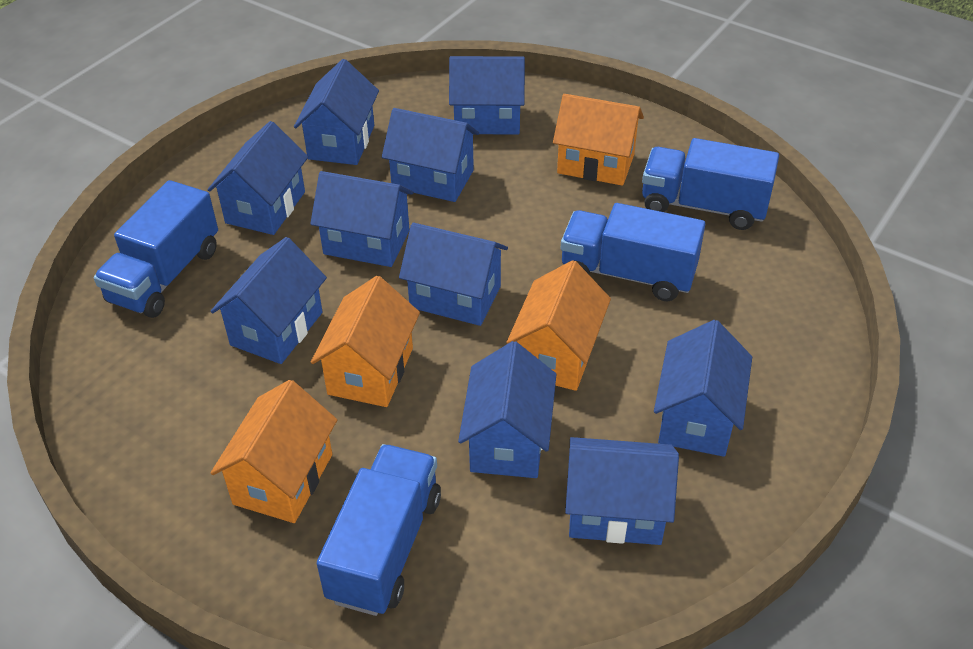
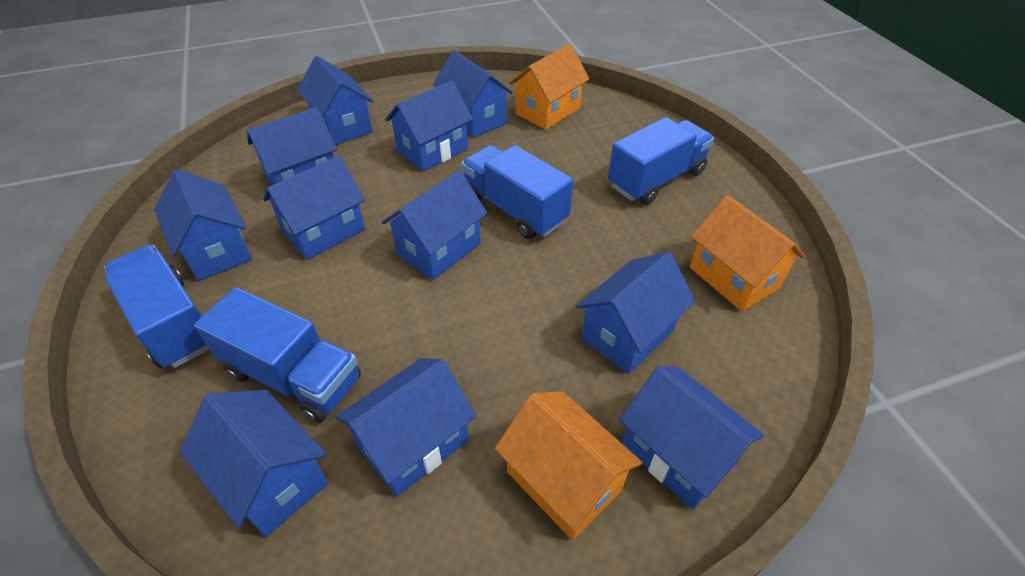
blue house: [208,121,308,235] [211,237,327,364] [294,59,379,165] [310,171,414,267] [382,108,479,202] [399,223,508,326] [449,56,525,134] [458,341,557,478] [565,437,679,545] [654,320,752,457] = 10 -> [154,169,252,281] [180,390,328,537] [247,107,337,185] [263,156,365,260] [297,56,374,145] [336,358,476,497] [382,170,487,280] [385,81,473,172] [433,50,513,138] [576,252,695,374] [619,366,764,509] = 11
orange house: [211,380,337,523] [311,276,420,407] [507,260,611,391] [553,94,644,186] = 4 -> [495,391,642,540] [509,44,589,130] [690,195,805,312] = 3

